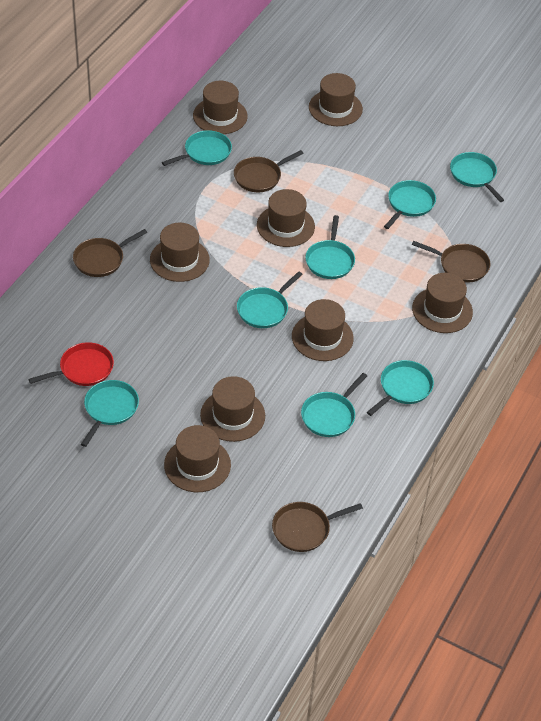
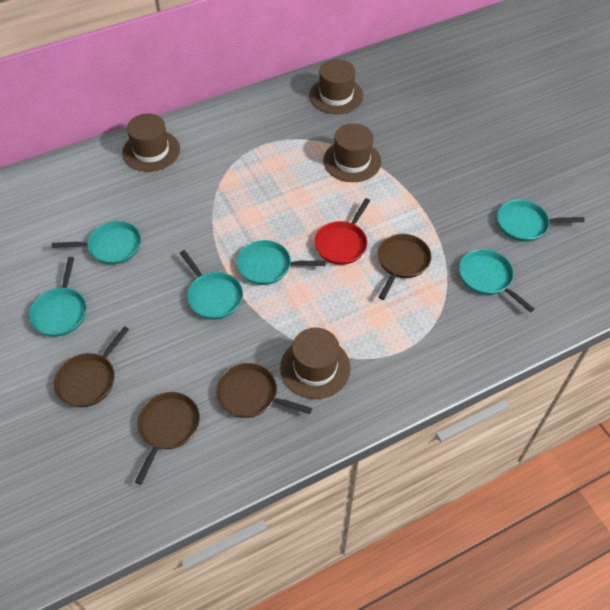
brown hat: [150,223,210,282] [164,425,231,492] [193,81,248,134] [200,376,265,442] [257,189,315,247] [292,299,354,361] [309,73,363,126] [412,273,473,333] = 8 -> [122,113,180,172] [280,328,351,399] [309,59,363,114] [323,123,381,182] = 4
turquoise pan: [81,380,139,447] [162,130,232,166] [237,271,303,328] [301,373,367,437] [305,215,355,279] [367,360,434,416] [384,180,436,229] [450,152,504,202] = 8 -> [29,257,87,337] [52,221,141,265] [180,250,243,320] [237,240,326,285] [459,249,535,313] [497,200,585,242] = 6

